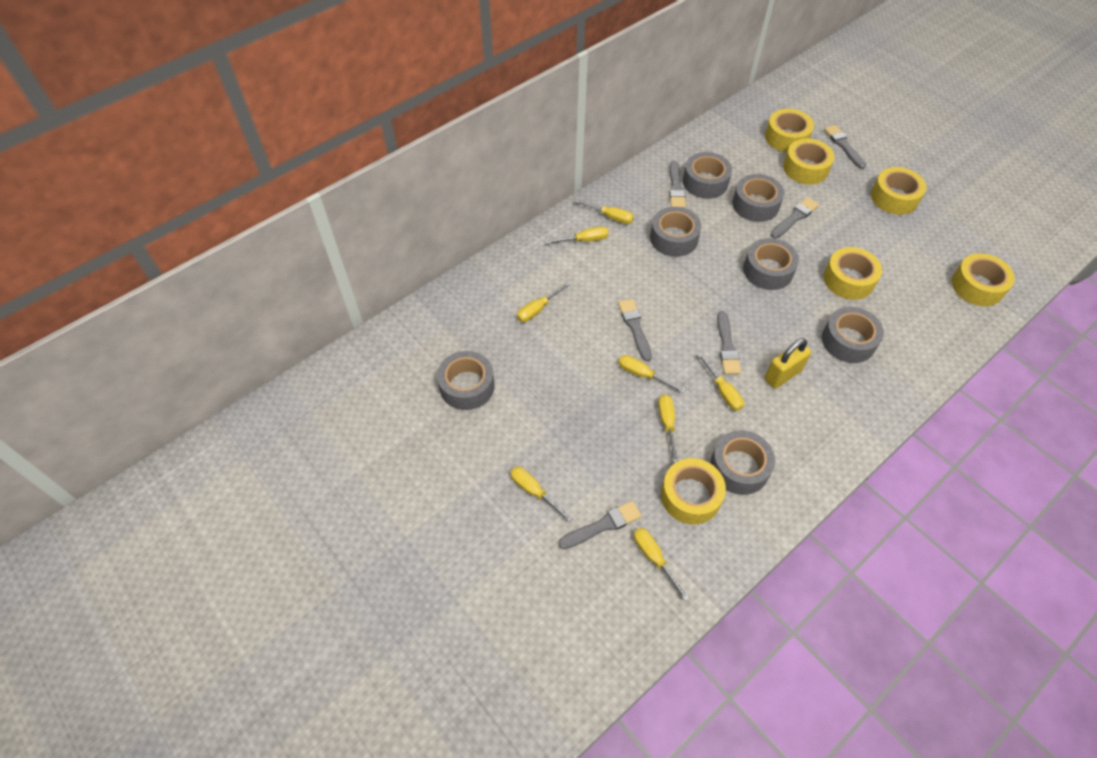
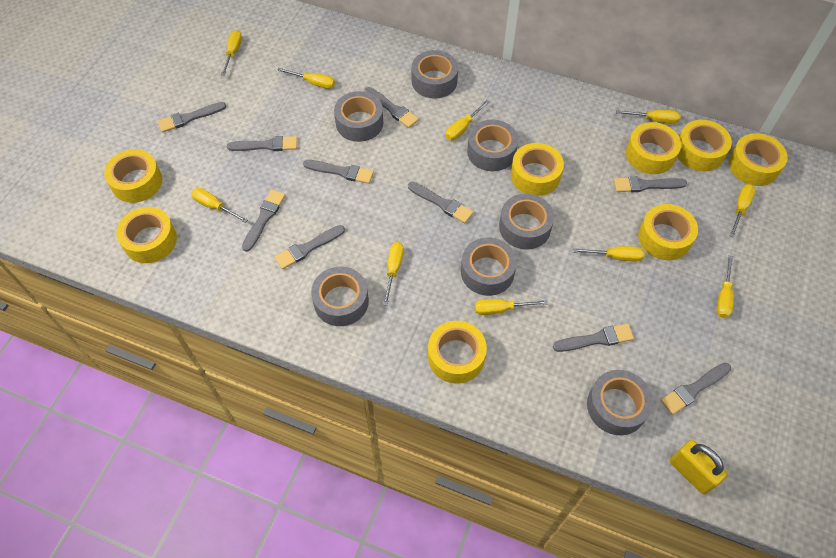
grey brush: [558,501,642,549] [618,299,652,361] [669,161,686,208] [717,311,741,374] [770,197,819,238] [824,125,866,169] = 6 -> [158,102,226,133] [227,136,297,151] [242,190,285,252] [274,225,345,269] [303,160,374,184] [364,87,419,128] [408,182,473,223] [553,324,634,352] [614,176,687,192] [661,363,731,415] = 10
yellow screwdriver: [510,467,572,522] [517,282,571,322] [545,226,608,244] [574,199,634,224] [619,355,686,393] [634,528,690,601] [658,394,678,463] [697,353,744,411] = 8 -> [191,188,248,223] [221,30,242,76] [277,68,335,89] [383,242,404,306] [446,100,489,140] [475,299,548,315] [573,246,645,262] [616,109,681,124] [717,255,734,318] [730,184,755,238] = 10
yellow tape: [661,458,726,525] [765,109,814,152] [783,139,835,184] [824,247,882,300] [871,167,926,215] [952,253,1015,306] = 6 -> [104,149,162,203] [116,207,177,263] [428,321,487,383] [511,143,564,196] [626,122,681,174] [638,204,698,260] [677,120,732,172] [728,133,788,186] = 8

